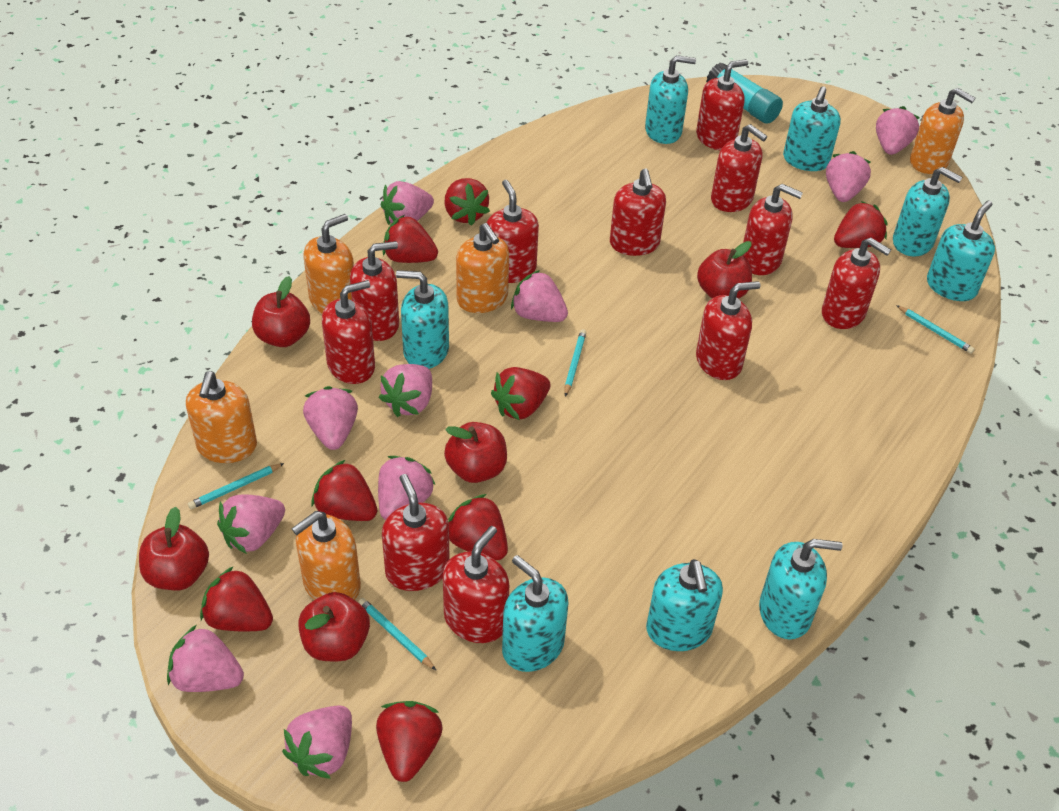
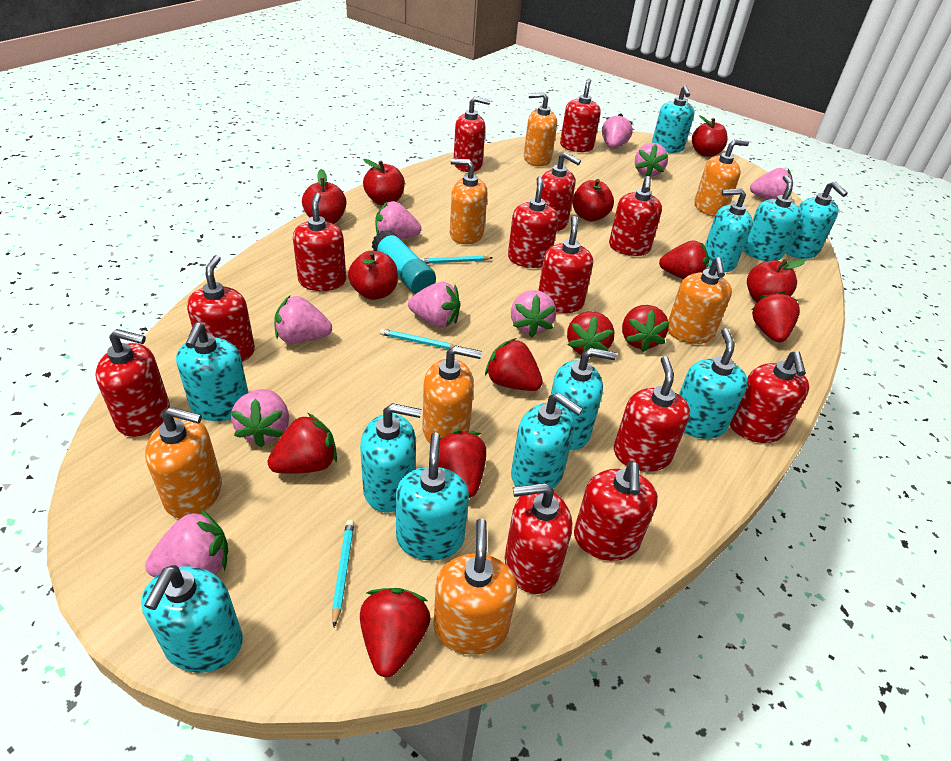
orange soap dispenser: [186,371,257,463] [291,511,361,600] [304,214,354,314] [456,223,509,313] [910,88,975,174] = 5 -> [145,407,222,519] [422,345,482,443] [434,518,517,655] [450,159,487,244] [524,92,557,166] [668,257,732,344] [694,139,749,217] = 7
pink strawberry: [167,625,244,692] [217,494,285,554] [282,705,352,779] [303,386,358,450] [378,456,435,520] [379,364,432,417] [381,181,434,225] [511,270,568,322] [826,151,871,202] [876,106,920,155] = 10 -> [145,509,228,577] [231,389,289,447] [274,296,332,343] [375,201,421,240] [408,282,460,328] [511,290,556,337] [602,114,633,149] [635,143,668,177] [750,168,793,200] = 9
red apple: [139,507,209,590] [252,276,310,347] [298,592,370,661] [444,422,507,483] [697,241,752,299] = 5 -> [302,169,346,224] [348,251,398,300] [363,159,405,205] [572,179,614,221] [692,115,728,157] [747,259,805,303] = 6
red soap dispenser: [322,280,375,384] [350,241,399,341] [382,474,450,591] [443,526,509,643] [487,180,539,283] [610,168,666,256] [696,59,748,150] [696,281,761,380] [711,124,767,212] [743,184,803,275] [822,238,891,329] = 11 -> [96,329,170,437] [187,255,255,362] [293,193,346,291] [454,97,491,172] [505,483,572,594] [508,176,558,268] [538,216,593,313] [541,152,581,232] [560,79,601,152] [574,462,658,561] [609,176,662,256] [614,356,690,472] [730,351,809,443] = 13
turquoise pencil: [188,463,284,509] [358,598,436,670] [565,329,586,397] [896,305,975,354] = 4 -> [332,520,354,627] [380,329,455,349] [421,256,493,264] = 3
turquoise soap dispenser: [396,270,449,369] [502,555,569,672] [645,55,696,144] [646,559,723,651] [759,539,843,640] [783,86,841,171] [893,167,963,257] [927,201,995,301] = 8 -> [141,565,243,673] [176,322,249,421] [360,403,422,513] [396,432,469,561] [511,393,583,489] [551,348,616,450] [652,85,695,153] [679,328,748,439] [705,188,752,272] [743,175,801,261] [786,181,848,259] = 11

